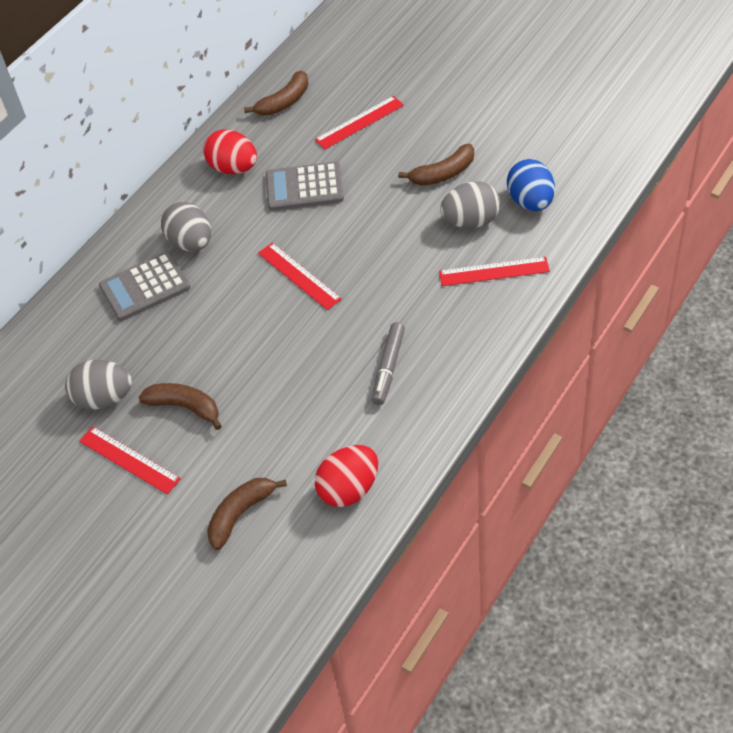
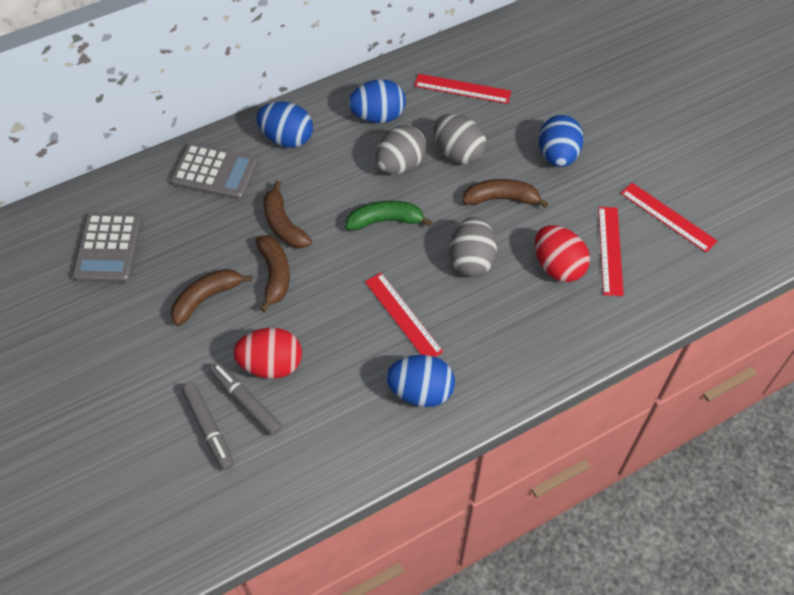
blue egg: [507,159,555,211] = 1 -> [256,102,313,148] [349,79,406,123] [386,355,455,407] [539,115,583,167] = 4
green banana: none = 0 -> [345,201,432,230] = 1
grey marker: [372,322,405,405] = 1 -> [182,383,234,471] [209,362,282,436] = 2

